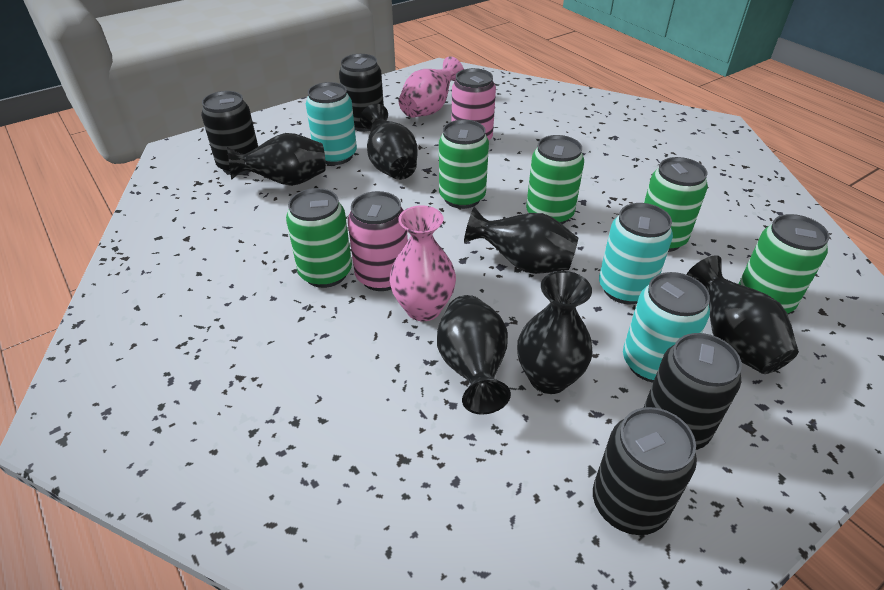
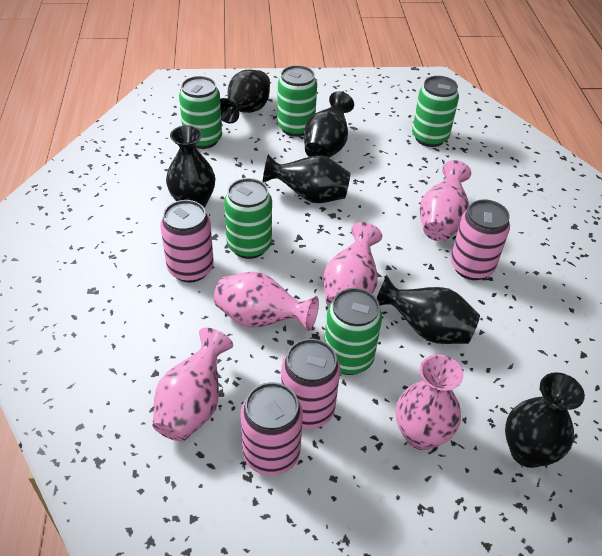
black can: [201,91,258,175] [339,54,384,132] [593,407,697,535] [643,333,742,450] = 4 -> none = 0
pink can: [348,191,408,291] [452,68,496,140] = 2 -> [160,200,214,282] [241,382,303,476] [281,339,340,429] [451,199,510,280] = 4
pink vase: [389,205,456,321] [398,56,464,118] = 2 -> [153,328,233,442] [214,271,319,331] [323,222,382,307] [396,355,463,450] [420,160,471,241] = 5
turquoise can: [306,82,357,165] [599,203,673,304] [623,272,710,383] = 3 -> none = 0

